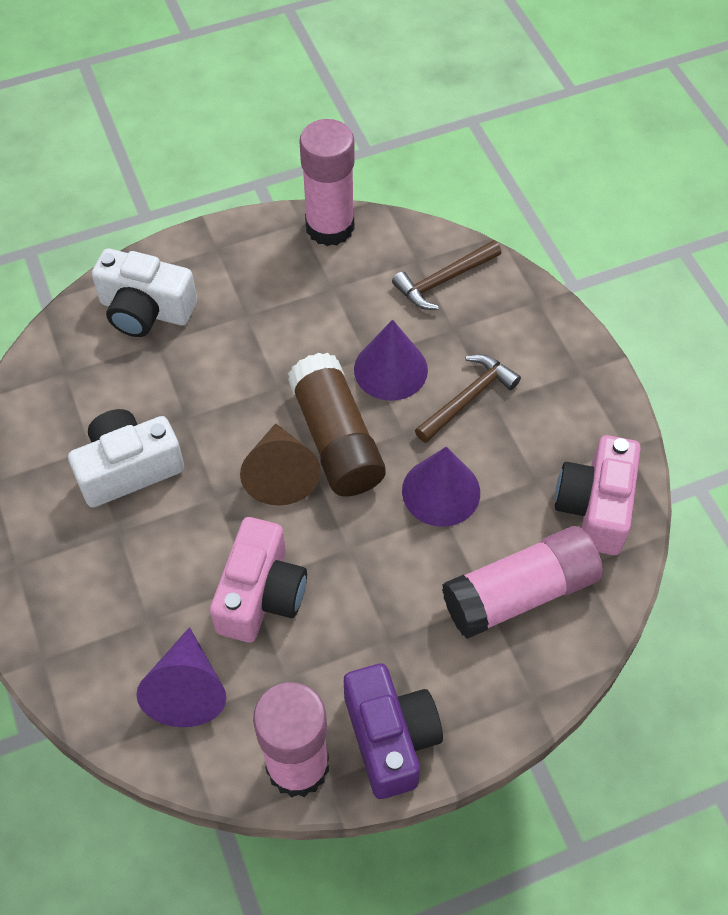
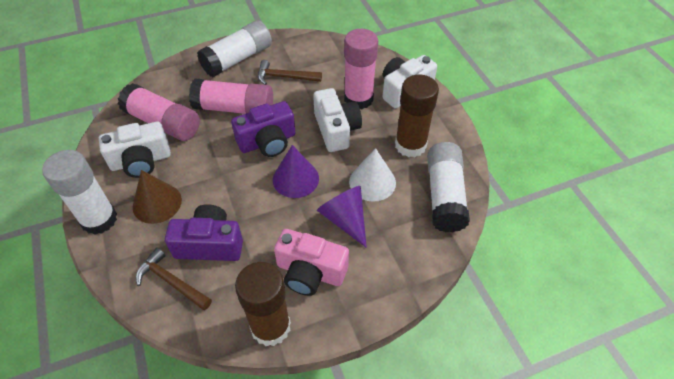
brown glue stick: [288,353,386,497] = 1 -> [235,262,291,346] [395,74,439,157] = 2
pink camera: [210,517,307,643] [555,435,641,555] = 2 -> [274,229,349,296] = 1
purple camera: [344,663,443,799] = 1 -> [165,204,243,261] [231,101,296,157] = 2
purple cone: [136,627,226,727] [354,320,428,401] [402,447,480,527] = 3 -> [273,145,319,198] [317,186,367,248] = 2
white camera: [68,409,184,508] [92,248,197,337] = 2 -> [99,121,171,178] [313,88,362,152] [383,55,437,109] = 3
white cone: none = 0 -> [349,148,396,201] = 1
white glue stick: none = 0 -> [42,150,117,235] [197,20,272,77] [427,142,470,232] = 3

